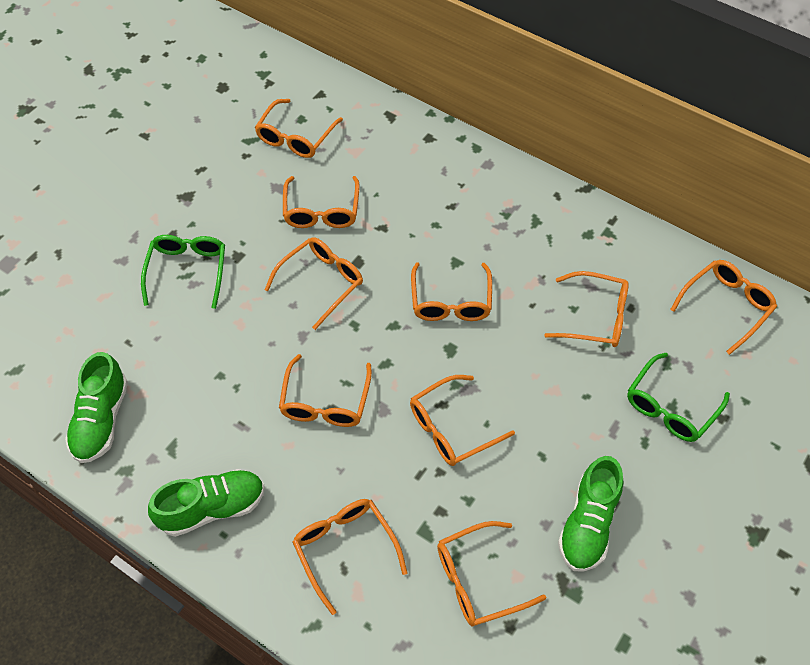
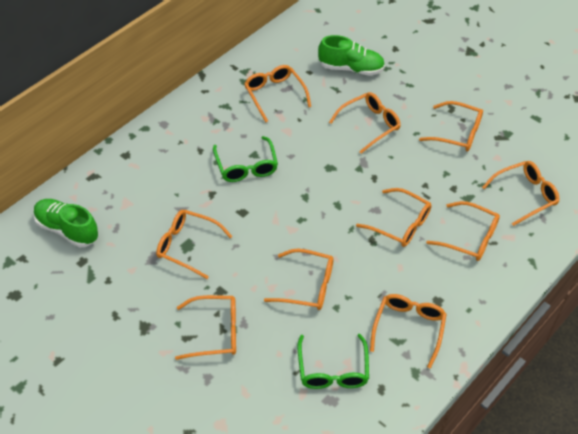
green shoe: [65,352,128,463] [148,469,265,537] [558,456,623,572] = 3 -> [33,199,99,247] [318,35,385,76] = 2

